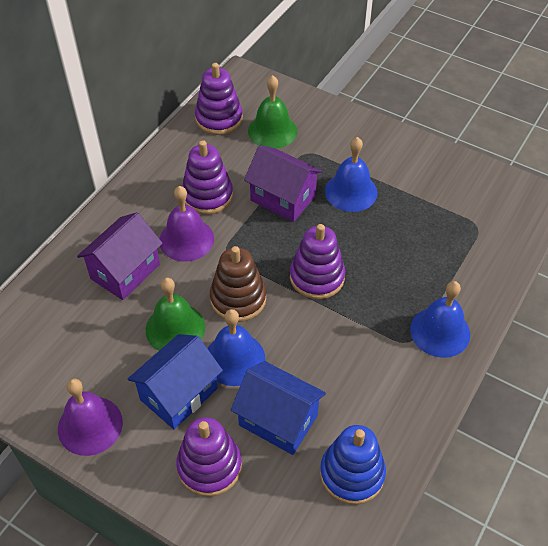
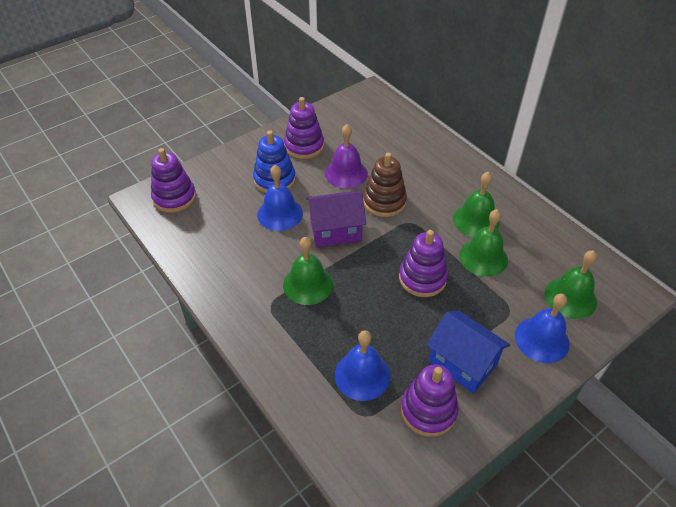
blue house: [128,334,223,429] [231,361,326,455] = 2 -> [427,310,510,393] = 1
green bell: [146,278,205,351] [248,75,297,149] = 2 -> [283,237,333,305] [453,172,499,237] [459,209,508,277] [545,251,597,319] = 4
purple bell: [58,379,123,456] [160,186,214,262] = 2 -> [325,124,368,188] = 1
purple house: [77,212,163,300] [244,145,323,222] = 2 -> [306,191,366,248] = 1

